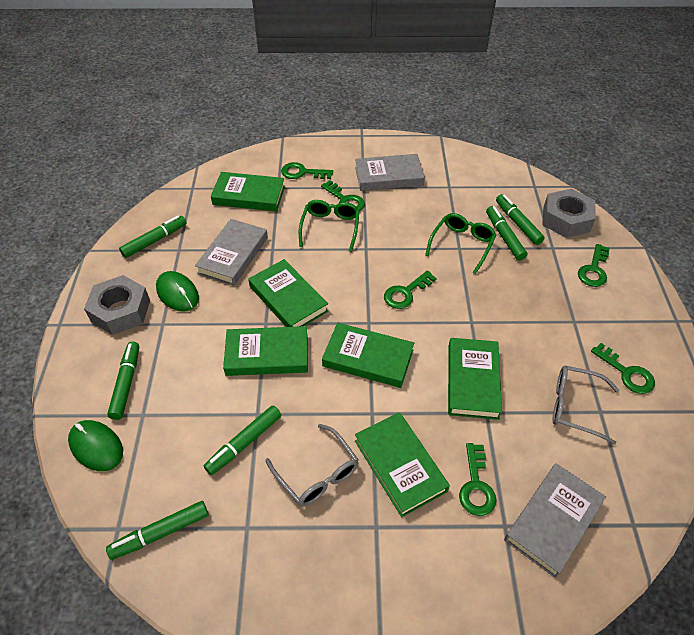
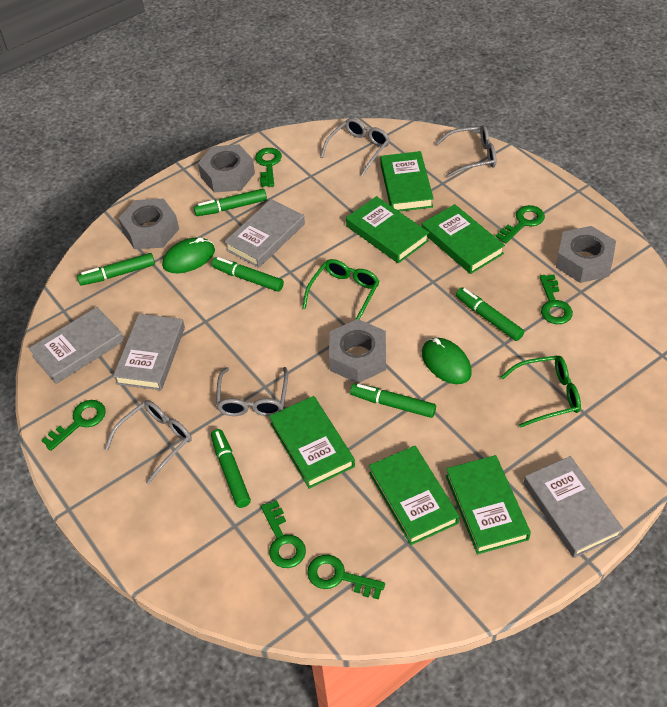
grey book: [195,219,268,286] [355,154,425,191] [504,463,606,578] = 3 -> [29,307,125,384] [113,314,185,390] [224,199,305,268] [524,456,623,558] = 4
grey glasses: [265,424,359,507] [553,366,619,445] = 2 -> [105,400,192,485] [216,367,288,416] [320,118,390,175] [436,125,496,177] = 4
grey nut: [84,275,150,335] [542,189,596,238] = 2 -> [119,198,179,249] [198,144,255,193] [329,319,386,383] [556,226,616,283] = 4

